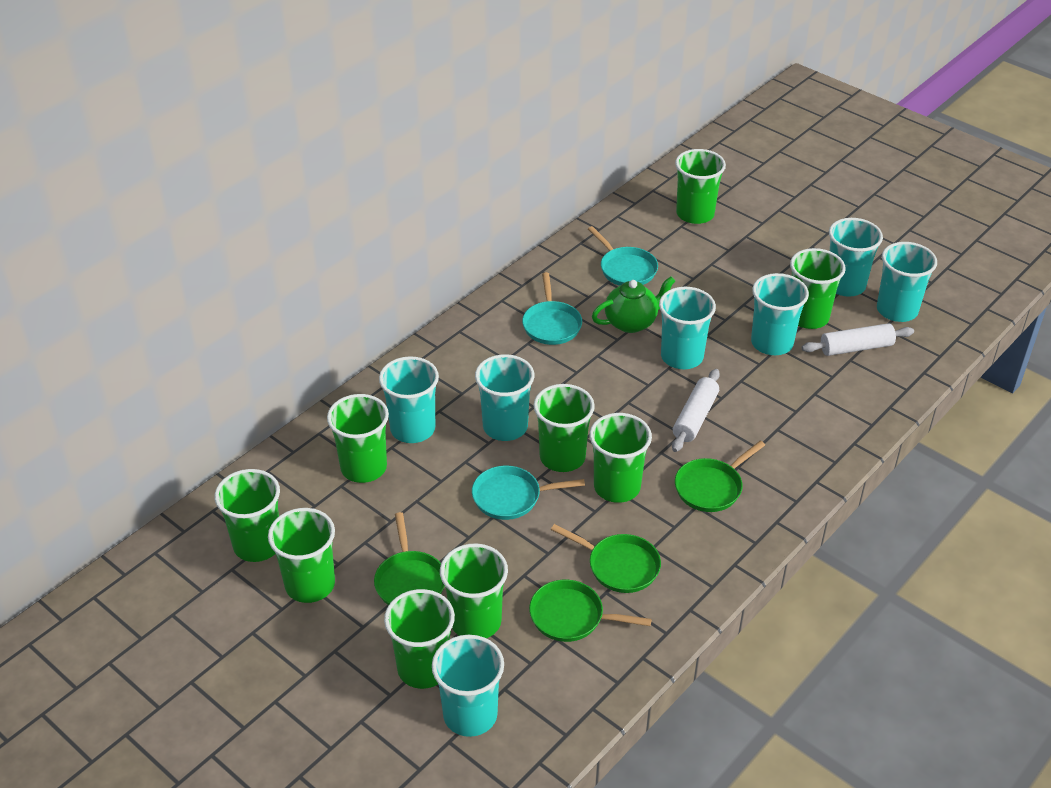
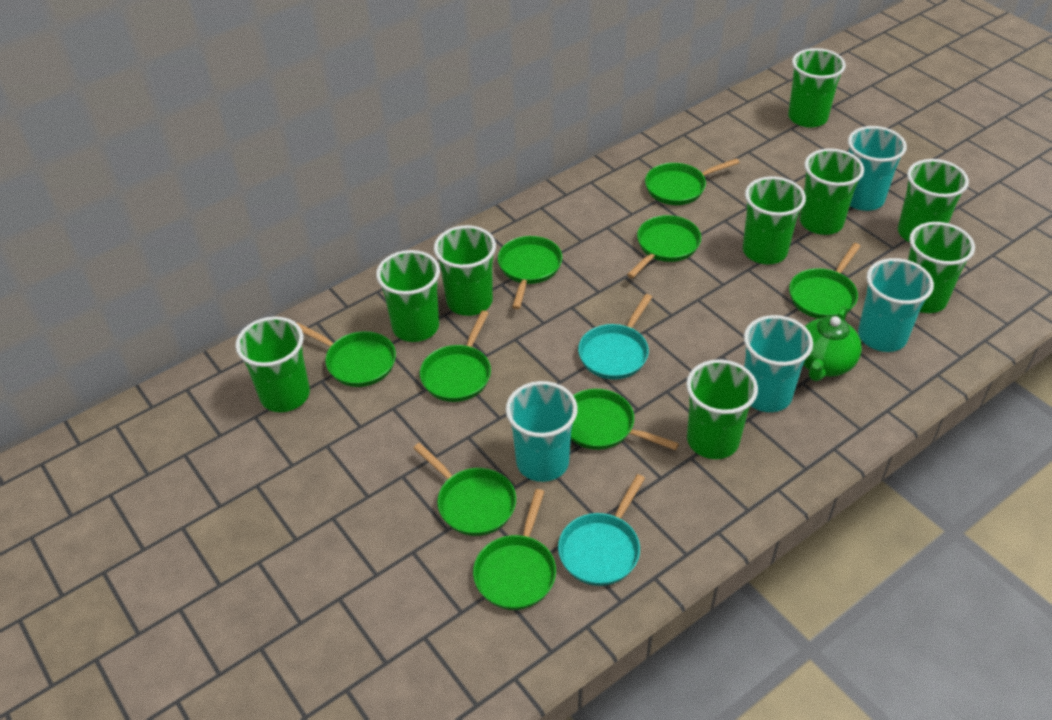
green pan: [374,512,445,605] [529,580,652,642] [551,524,661,593] [675,441,765,512] = 4 -> [297,322,396,387] [413,443,516,536] [420,310,491,402] [473,489,556,610] [498,236,562,309] [571,389,679,450] [627,215,701,278] [645,158,740,205] [789,243,861,319] = 9
turquoise cup: [379,356,439,443] [432,635,504,737] [475,354,534,441] [659,287,716,369] [751,273,809,355] [829,218,883,297] [877,242,937,322] = 7 -> [506,381,578,482] [744,315,813,412] [848,126,907,211] [858,258,934,352] = 4
turquoise pan: [472,466,585,520] [522,272,582,345] [588,226,658,286] = 3 -> [558,474,645,586] [578,294,652,380] = 2
white rolling pin: [672,369,720,452] [802,323,914,356] = 2 -> none = 0

